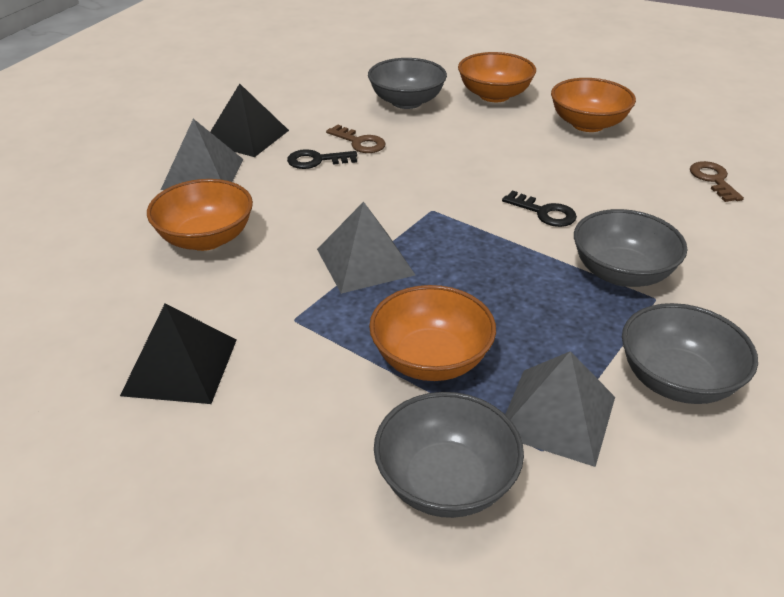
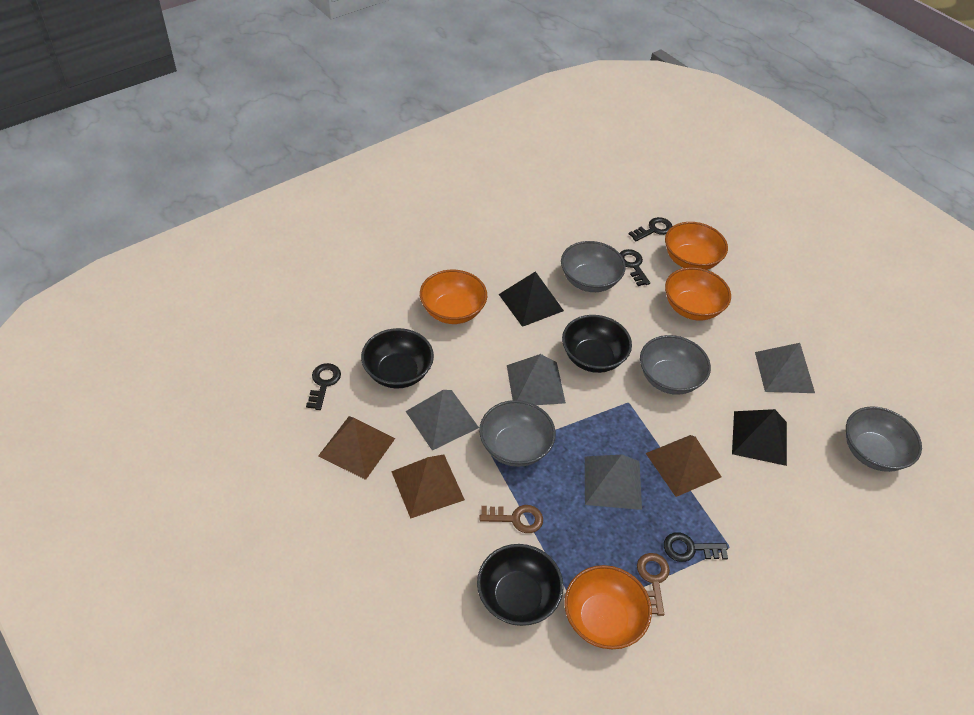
black bowl: none = 0 -> [361,328,434,388] [477,544,564,626] [562,315,632,373] = 3
black key: [287,149,357,169] [502,190,577,227] = 2 -> [306,363,341,410] [620,249,650,286] [629,217,672,241] [664,532,728,562] = 4
brown pyramid: none = 0 -> [318,416,395,480] [391,455,465,519] [646,435,721,497] = 3
grey pyramid: [161,119,243,190] [317,202,415,294] [505,351,615,467] = 3 -> [406,390,479,450] [507,354,566,405] [585,455,642,510] [755,343,815,393] = 4

